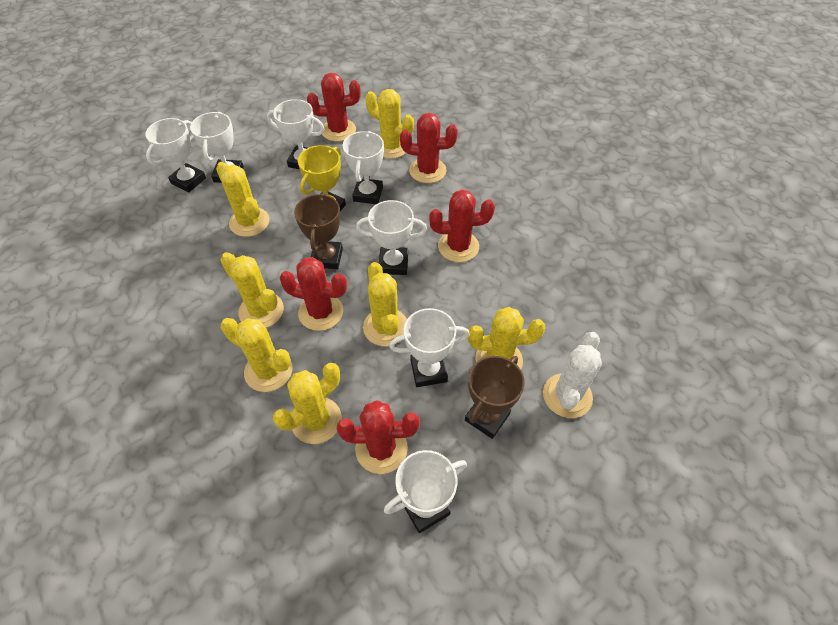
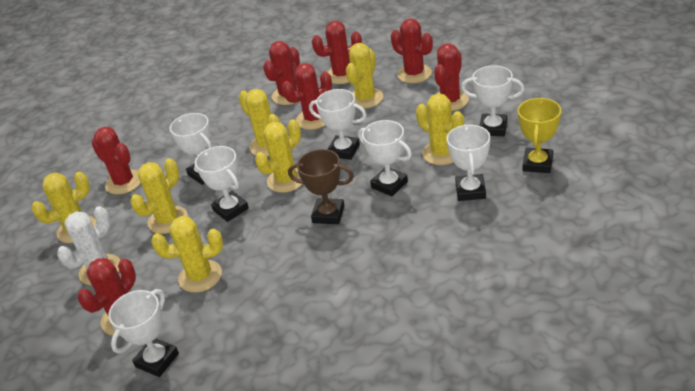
brown trophy: [294,193,343,269] [465,356,525,439] = 2 -> [288,149,354,224] = 1
red cactus: [280,257,347,331] [307,73,361,142] [337,400,419,474] [400,113,458,183] [429,189,495,262] = 5 -> [77,258,136,336] [92,127,141,195] [263,41,300,105] [282,63,332,130] [312,21,362,84] [391,19,433,83] [434,43,469,111] = 7

